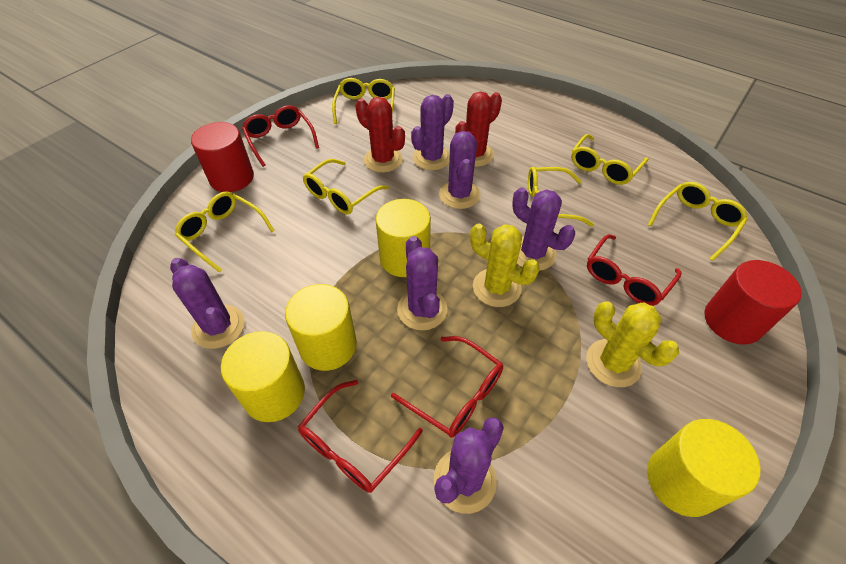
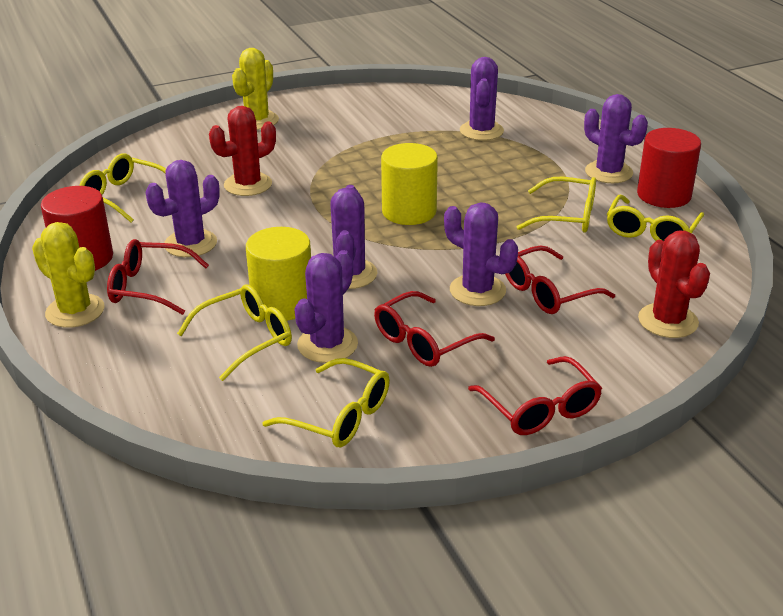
yellow cylinder: [221,331,305,422] [285,284,357,371] [375,199,431,277] [647,419,761,517] = 4 -> [246,227,311,321] [381,143,438,225] = 2
yellow glasses: [175,191,275,273] [303,159,389,215] [332,78,395,124] [528,167,594,227] [571,134,648,185] [648,182,748,261] = 6 -> [79,154,166,222] [177,284,292,381] [262,358,390,447] [517,177,596,233] [607,195,704,241] = 5

